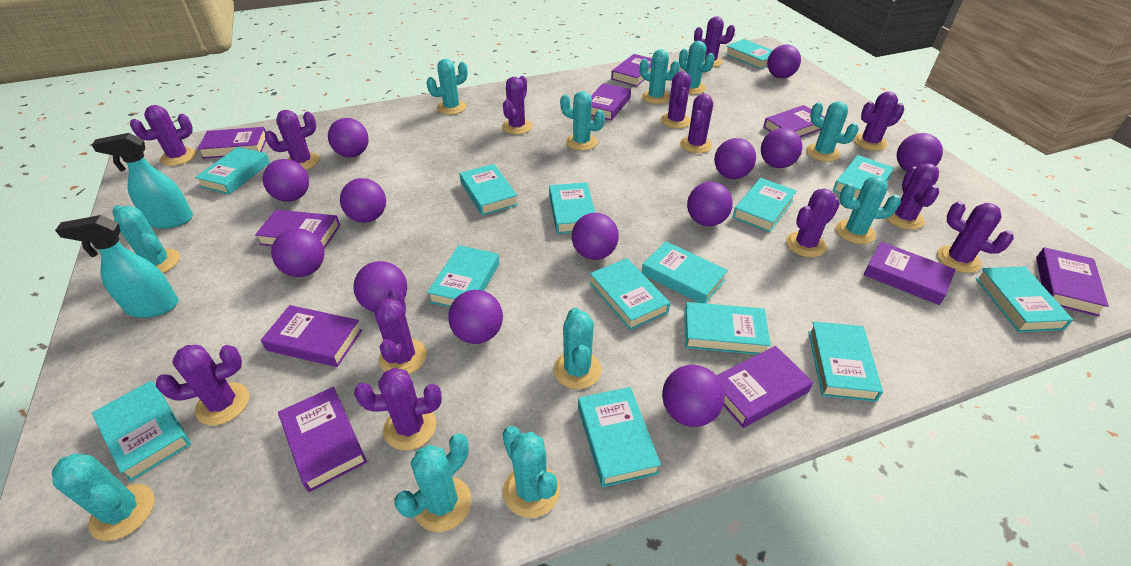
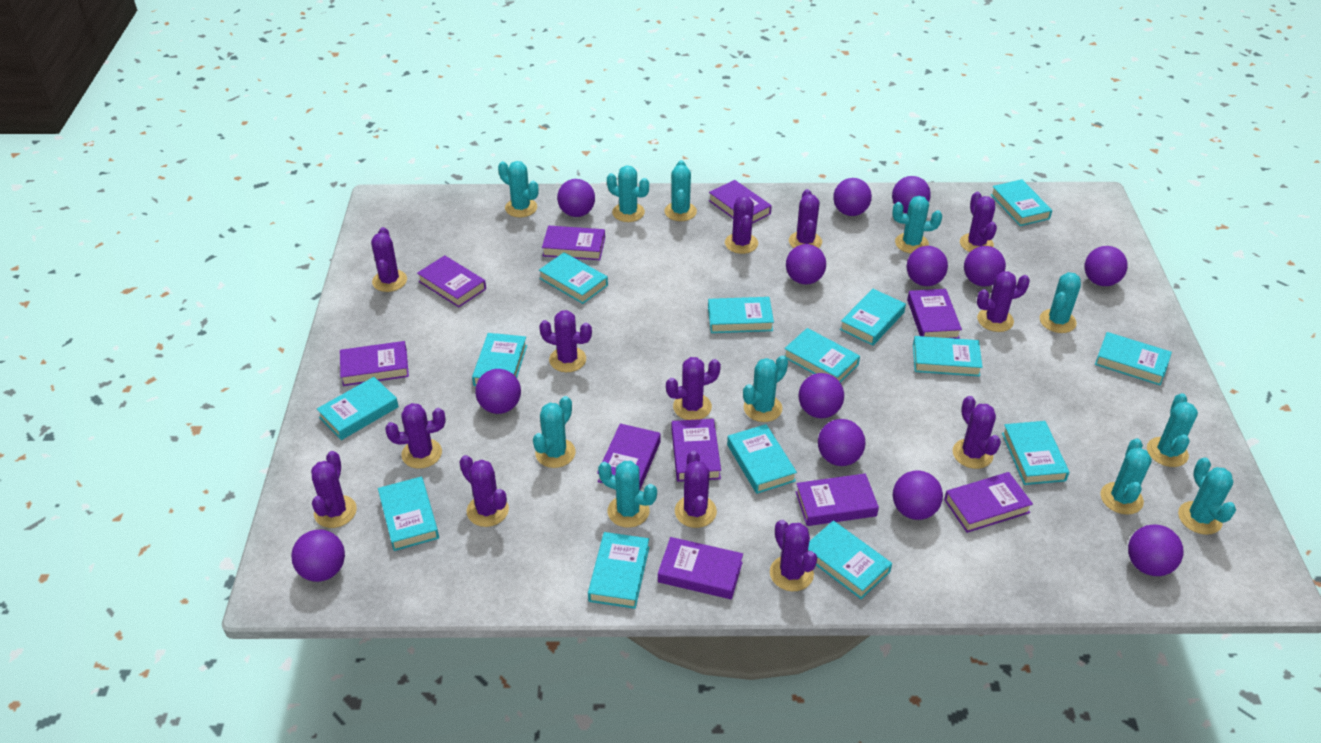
turquoise spray bottle: [55,215,179,318] [92,133,193,229] = 2 -> none = 0

